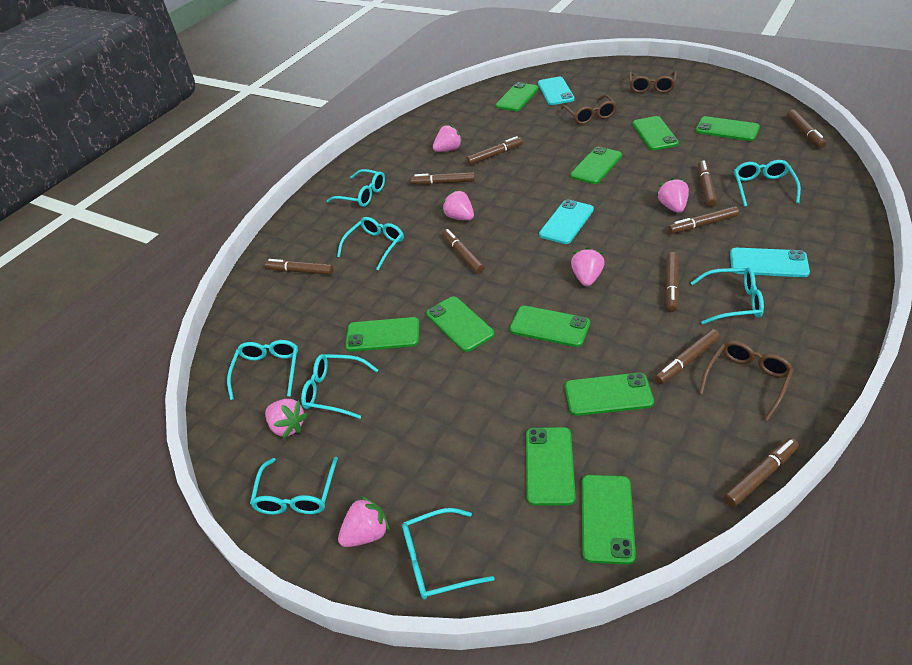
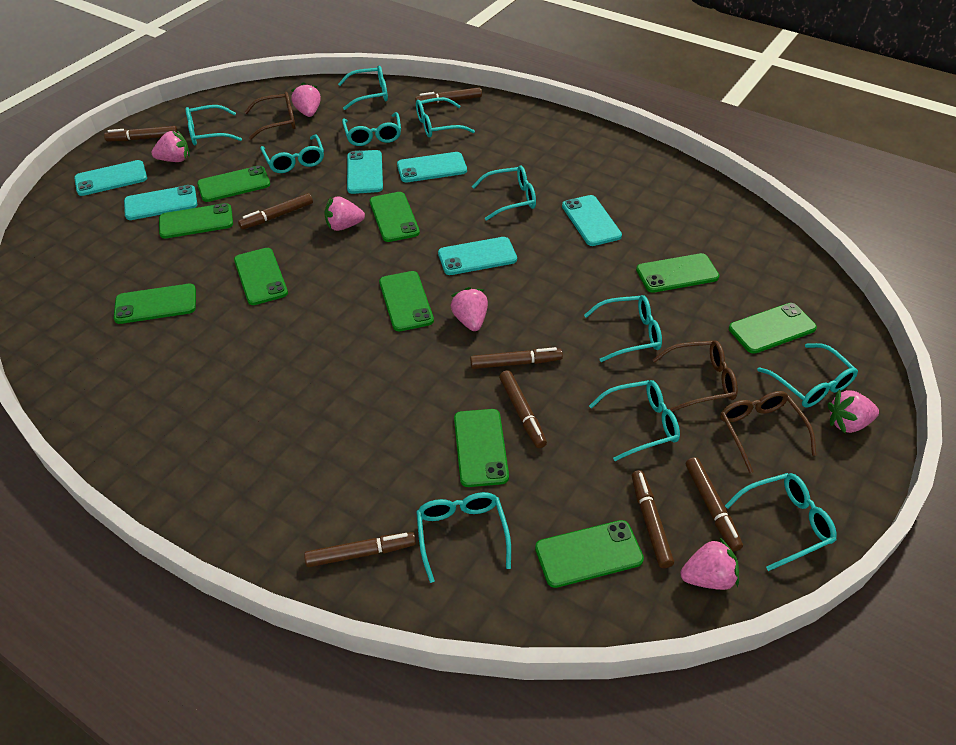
brown marker: [265,259,333,275] [411,172,475,185] [442,229,484,274] [467,136,523,165] [655,329,720,384] [665,252,679,312] [668,206,739,234] [698,160,717,207] [724,438,799,507] [787,110,826,148] = 10 -> [104,126,178,141] [238,193,313,229] [304,532,416,567] [415,87,482,105] [470,347,563,369] [499,370,547,448] [632,470,674,568] [686,457,743,551] = 8
turquoise glasses: [227,340,298,400] [250,457,338,515] [301,354,378,419] [327,169,385,207] [337,217,404,271] [402,508,495,599] [691,267,764,324] [734,160,801,207] = 8 -> [185,105,242,145] [260,135,324,173] [338,66,388,110] [342,112,401,146] [416,97,475,138] [416,492,511,583] [472,165,536,221] [584,295,662,362] [589,380,680,461] [725,473,837,571] [757,343,858,408] = 11
turquoise phone: [538,77,575,105] [539,199,594,244] [730,248,810,277] = 3 -> [74,160,147,196] [124,185,197,220] [347,150,383,194] [397,152,467,182] [438,237,517,275] [562,195,622,246] = 6

